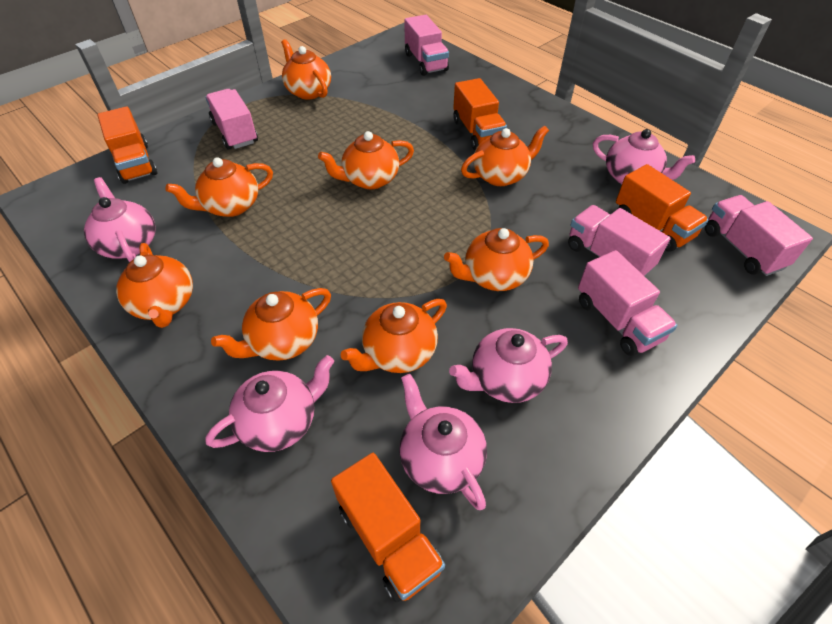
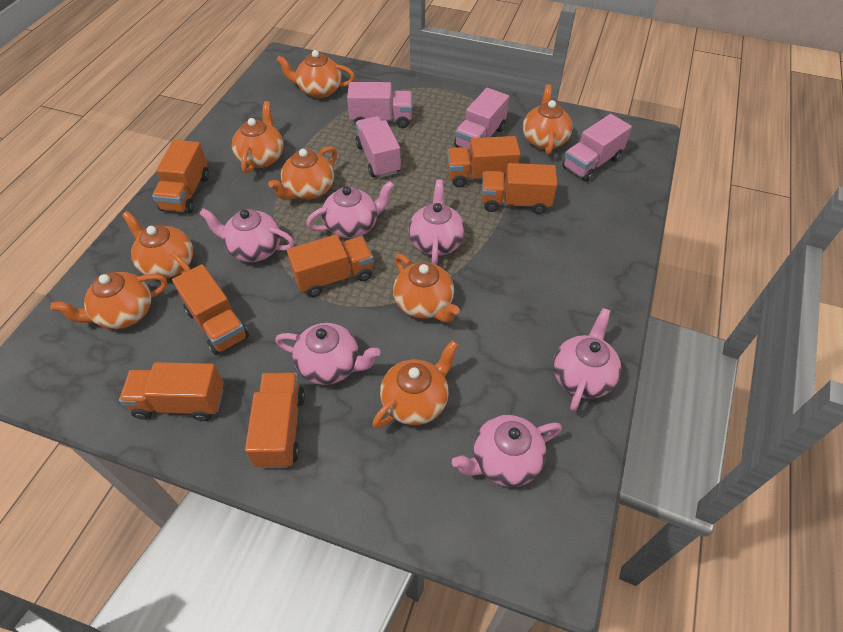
orange truck: [97,106,157,184] [331,453,445,602] [453,78,507,150] [616,164,709,252] = 4 -> [119,362,224,421] [152,140,209,214] [172,264,249,355] [245,373,305,468] [287,234,373,297] [447,136,520,187] [482,163,557,214] = 7
pink teapot: [84,177,156,262] [206,355,334,452] [399,374,487,510] [449,328,568,403] [593,129,695,184] = 5 -> [199,208,295,262] [275,323,380,385] [306,181,394,238] [408,180,465,265] [452,415,562,487] [553,308,622,411] = 6
pink truck: [205,89,258,150] [404,15,449,76] [568,205,671,276] [578,250,677,356] [705,195,813,276] = 5 -> [347,82,412,128] [356,116,401,178] [454,88,509,151] [562,114,632,182] = 4

